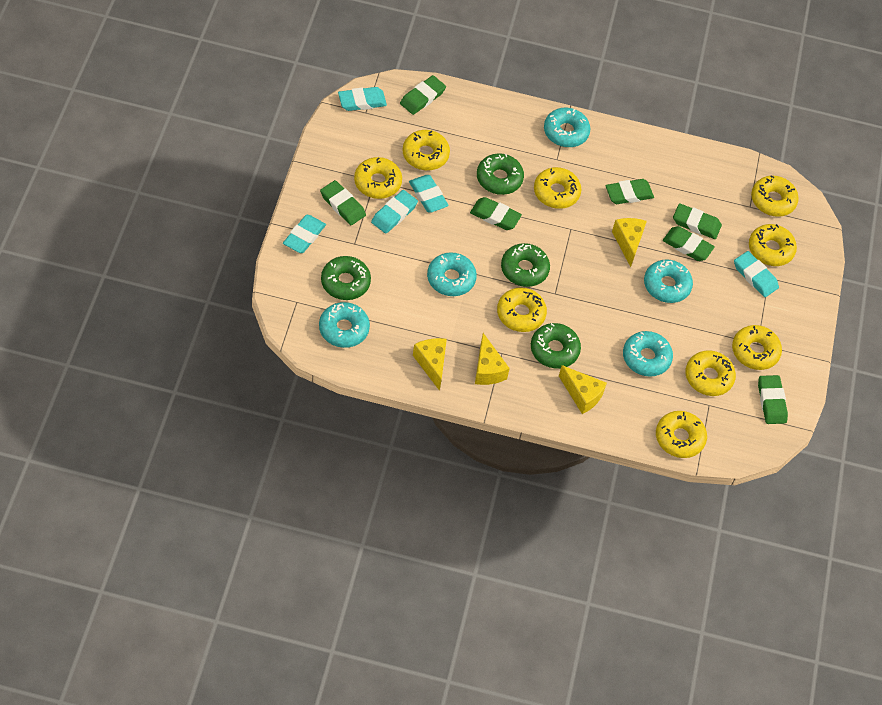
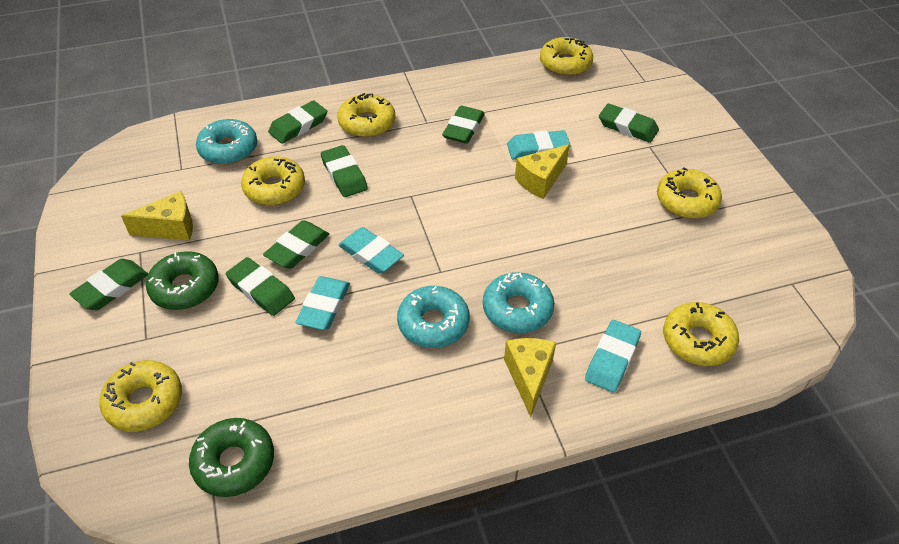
green donut: [321,256,371,300] [477,153,524,195] [501,243,550,287] [531,323,581,368] = 4 -> [146,251,219,310] [189,418,274,497] = 2
turquoise donut: [319,302,370,348] [427,252,477,296] [544,108,590,147] [623,331,673,377] [644,259,693,303] = 5 -> [196,119,257,165] [397,286,470,348] [483,272,554,333] = 3
turquoise eraser: [283,215,326,253] [338,87,387,111] [371,190,418,233] [409,175,449,213] [734,251,779,297] = 5 -> [295,276,350,330] [338,227,404,274] [507,130,571,160] [585,320,641,393] = 4
yellow cheese: [413,338,447,391] [475,333,510,385] [559,365,607,414] [612,218,647,267] = 4 -> [121,191,193,241] [504,338,556,417] [515,144,570,199] = 3
yellow donut: [354,157,402,199] [403,130,450,170] [497,287,547,332] [534,167,581,209] [656,411,707,458] [685,350,736,396] [732,325,782,370] [749,224,797,266] [751,175,799,217] = 9 -> [99,360,182,432] [241,156,305,205] [337,93,396,138] [540,37,593,76] [657,167,722,219] [663,302,739,366] = 6

